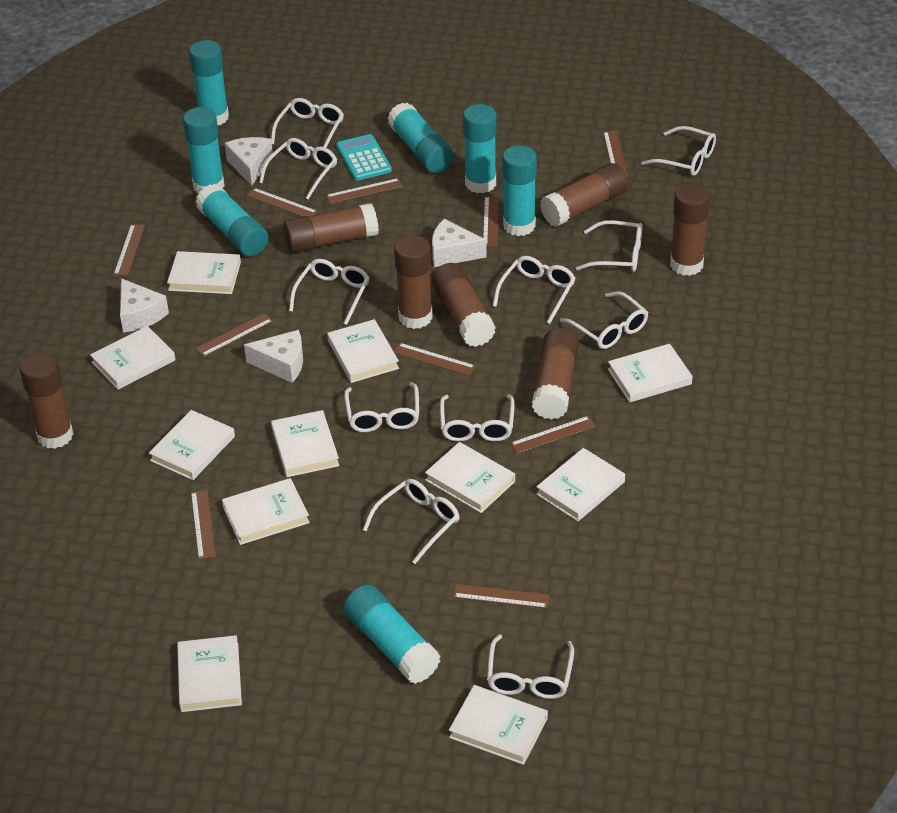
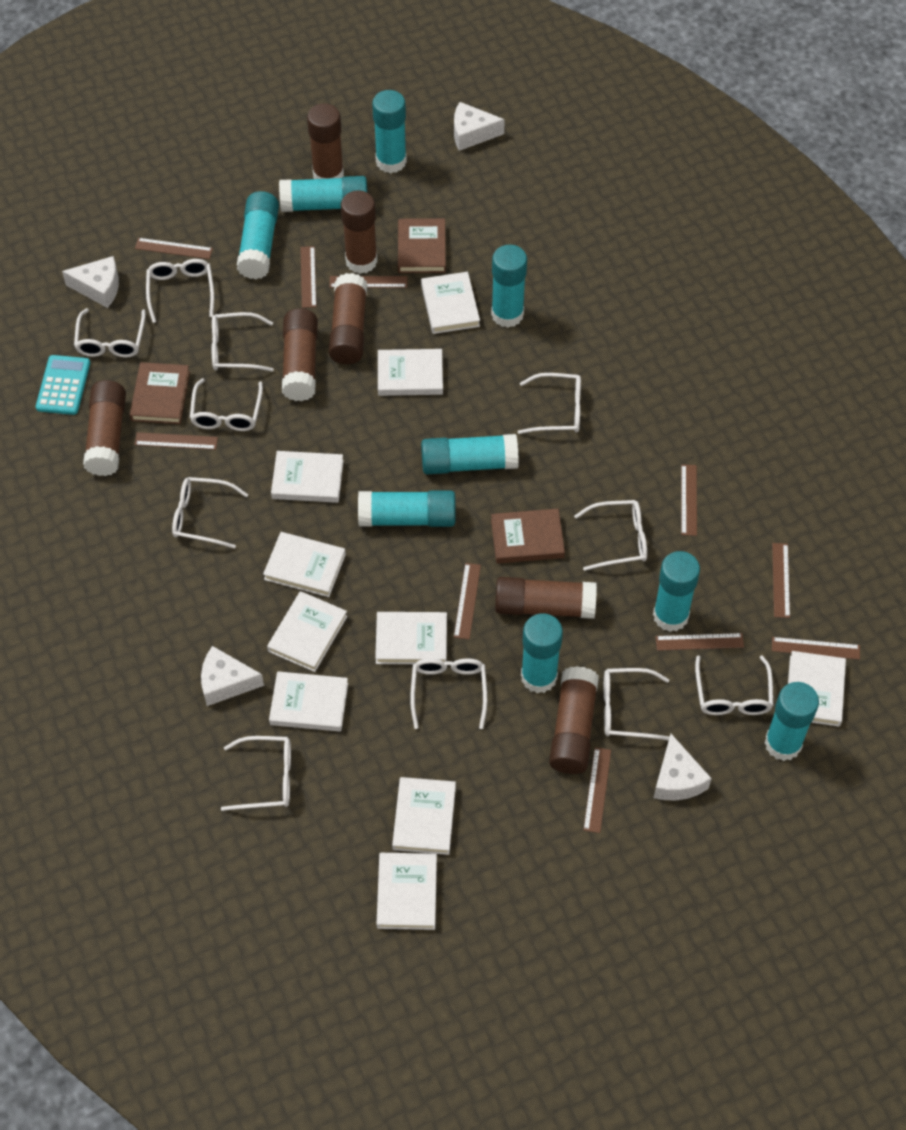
brown book: none = 0 -> [130,362,190,424] [398,218,446,273] [491,509,565,564] = 3
turquoise glue stick: [183,107,225,194] [189,40,229,125] [196,184,268,256] [344,585,440,684] [387,103,453,173] [463,104,497,193] [502,145,537,236] = 7 -> [237,191,279,279] [279,176,367,212] [358,490,455,527] [372,90,407,173] [421,434,519,474] [491,245,527,328] [521,613,563,693] [653,551,700,632] [765,682,819,761] = 9
white book: [90,326,175,390] [149,410,235,480] [167,251,241,294] [177,635,242,712] [222,478,310,545] [271,410,339,477] [327,319,399,383] [425,442,515,513] [449,685,548,765] [536,448,625,521] [608,344,693,402] = 11 -> [263,532,346,597] [267,591,347,672] [269,671,348,732] [271,451,344,503] [375,612,447,664] [376,853,437,930] [378,349,443,396] [392,777,456,855] [421,272,480,334] [788,651,846,727] = 10

